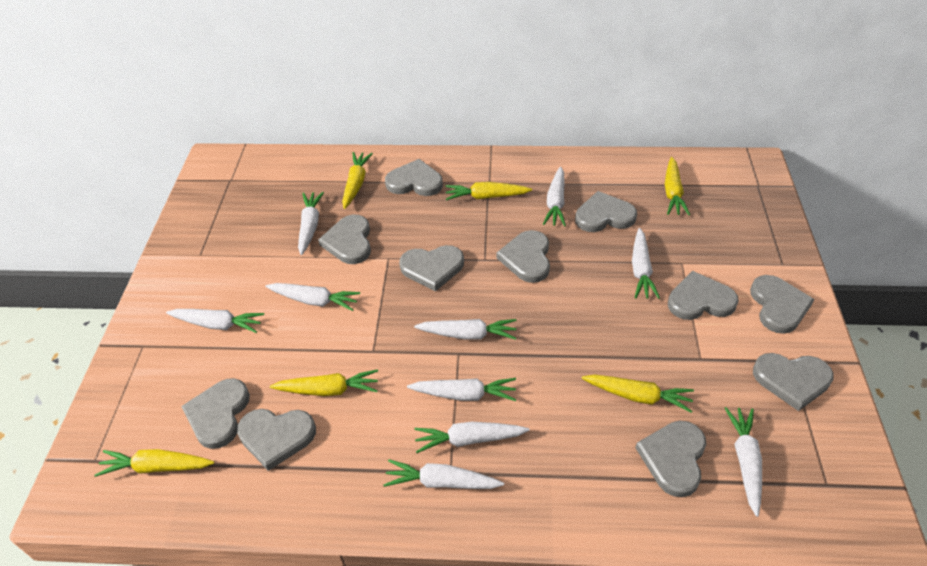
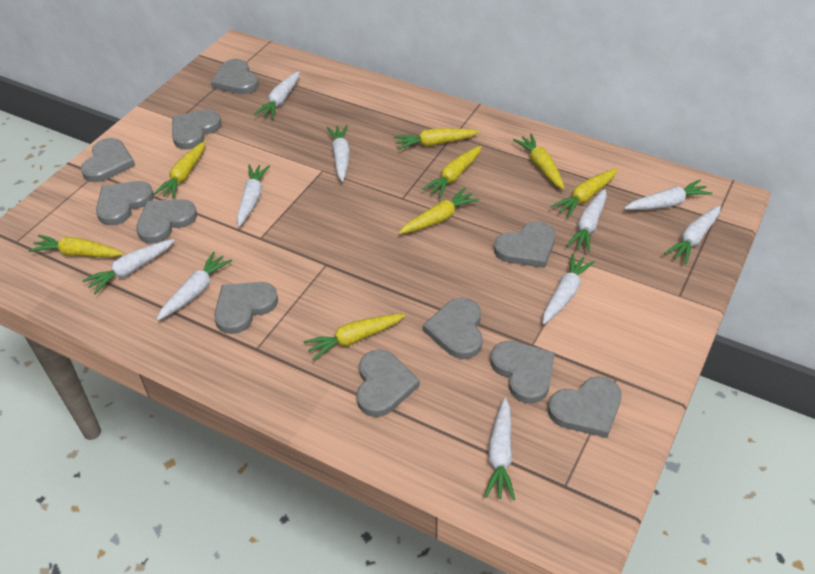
yellow carrot: [94,449,214,477] [270,369,378,396] [342,152,373,209] [445,182,532,200] [582,374,694,413] [665,157,690,215] = 6 -> [29,235,124,257] [154,141,205,199] [304,314,405,361] [394,128,479,150] [398,188,479,234] [422,146,482,198] [513,134,565,190] [551,169,618,218] = 8

